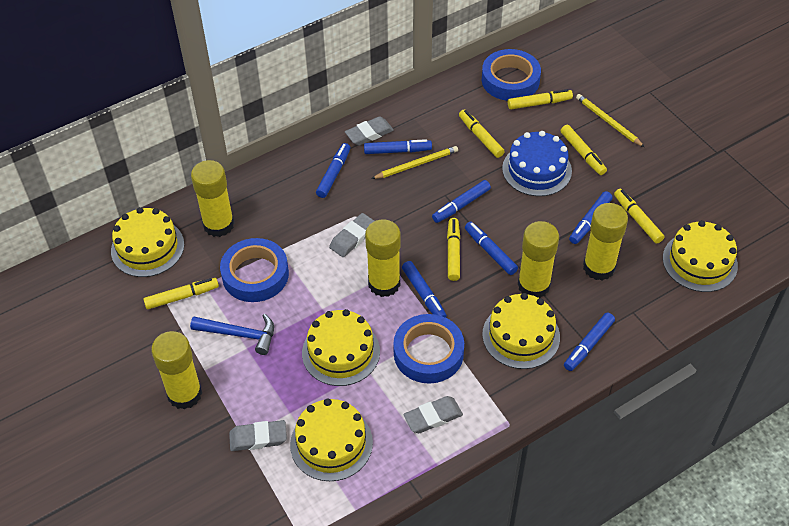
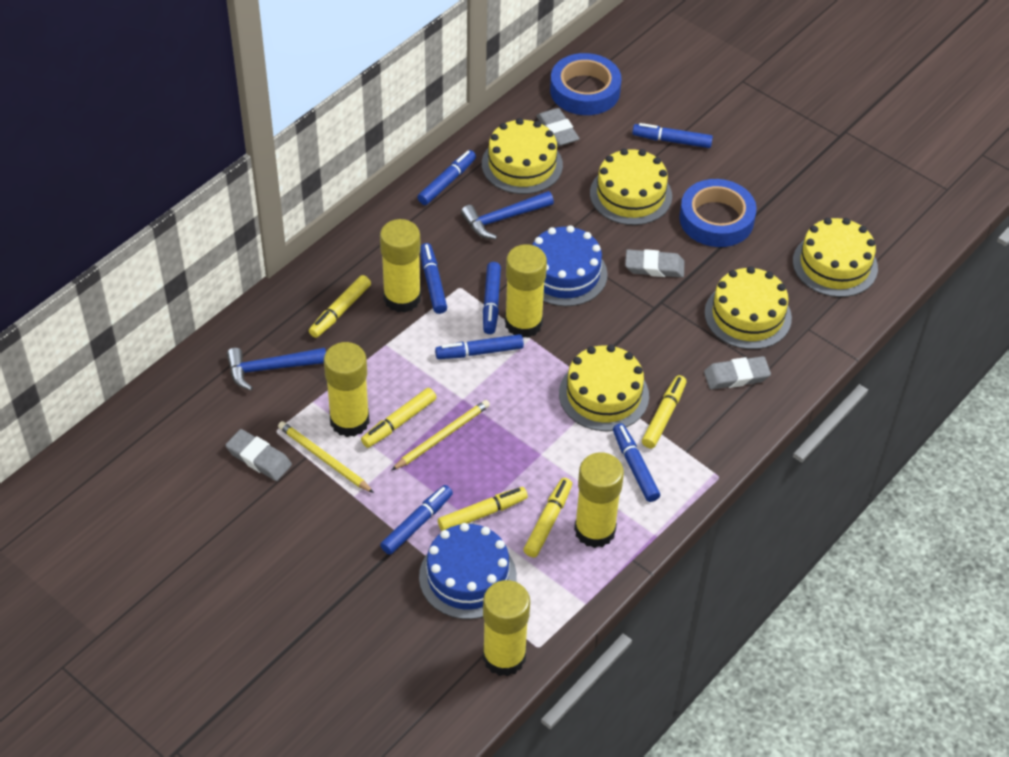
blue cake: [502,131,572,196] = 1 -> [419,523,517,619] [532,225,608,306] = 2
blue hammer: [190,314,274,355] = 1 -> [227,348,326,391] [461,191,554,239] = 2
blue tape: [220,238,289,302] [393,314,464,384] [482,49,541,101] = 3 -> [550,53,622,115] [679,179,757,247] = 2
yellow marker: [143,278,219,309] [447,218,460,281] [459,110,505,158] [508,89,573,110] [560,125,607,175] [614,189,665,243] = 6 -> [309,275,371,338] [361,388,437,448] [438,487,528,531] [524,478,572,557] [642,375,686,448] = 5

